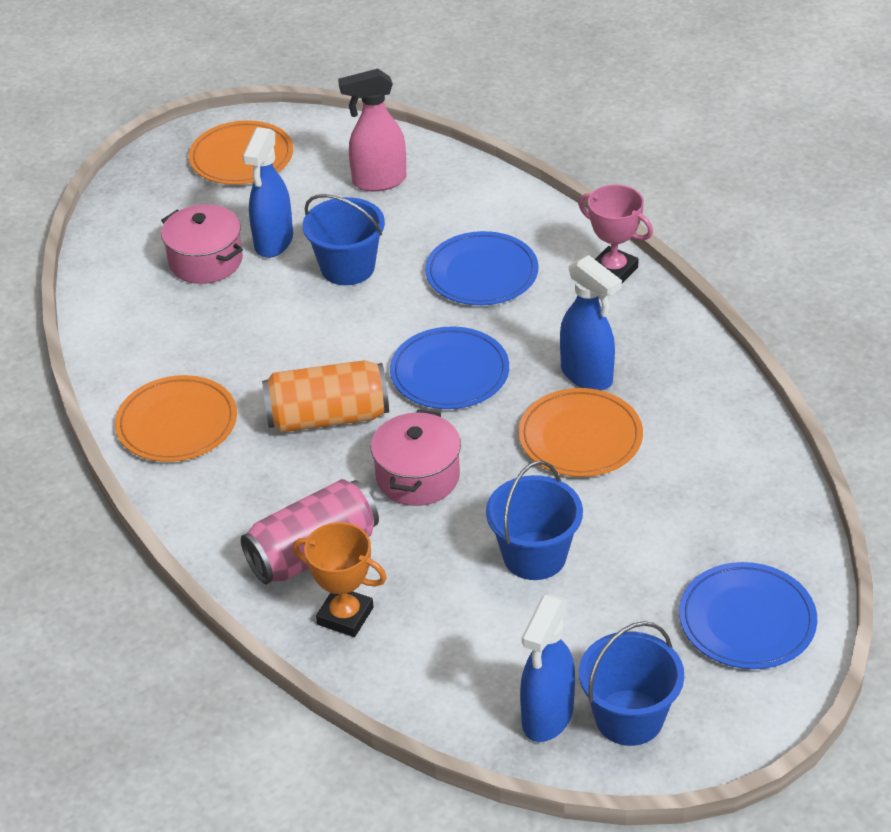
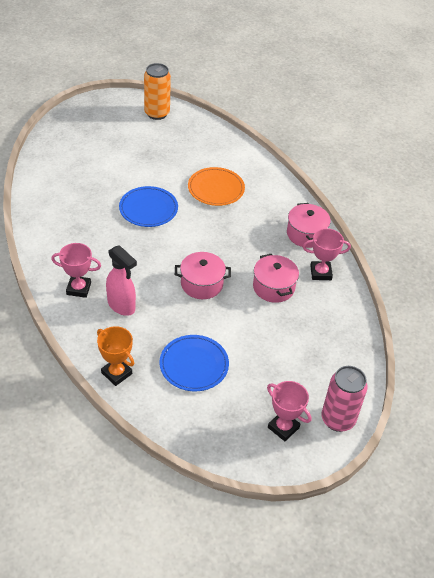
blue bucket: [303,194,385,285] [486,461,583,580] [579,621,684,746] = 3 -> none = 0
blue plate: [390,327,509,409] [425,231,539,305] [679,562,817,669] = 3 -> [119,186,178,227] [159,335,229,391] = 2
blue spray bottle: [243,127,293,258] [520,594,575,742] [560,255,622,390] = 3 -> none = 0
orange plate: [115,375,237,462] [188,120,293,185] [518,388,643,477] = 3 -> [188,167,245,206] = 1
pink pot: [161,204,243,284] [371,410,461,506] = 2 -> [175,252,231,299] [253,254,299,303] [287,203,331,248] = 3
pink trophy: [578,185,653,283] = 1 -> [51,243,101,298] [267,381,311,441] [303,228,351,280] = 3

